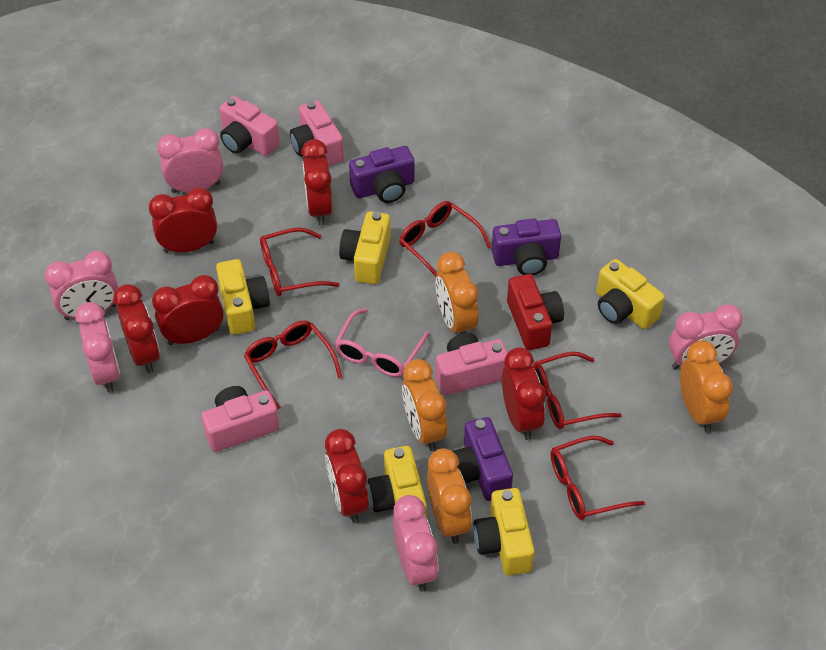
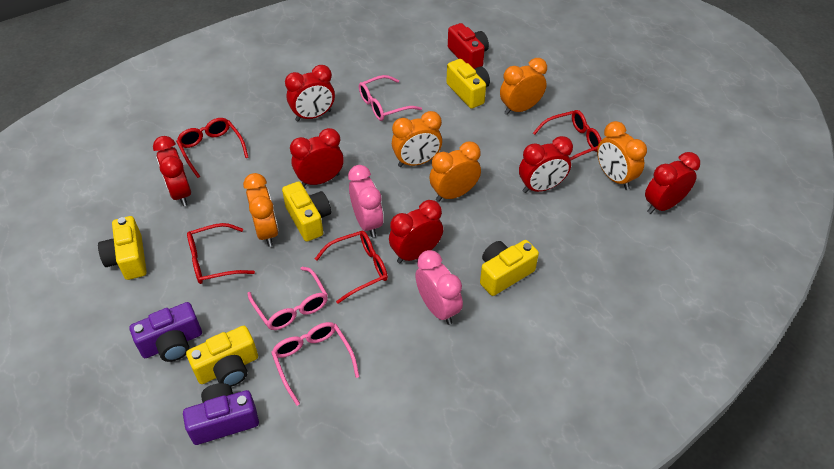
orange clock: [402,359,447,451] [427,448,472,544] [435,252,479,334] [680,340,733,433] = 4 -> [243,173,279,247] [392,111,442,167] [429,141,481,202] [500,58,547,115] [597,121,647,190] = 5
pink camera: [201,386,279,452] [219,96,280,156] [290,100,344,166] [436,333,508,395] = 4 -> none = 0
pink clock: [45,251,118,320] [75,302,120,393] [157,128,223,193] [393,495,439,592] [669,304,743,370] = 5 -> [348,165,384,237] [415,250,463,325] = 2
pink glasses: [335,308,430,377] = 1 -> [248,267,328,330] [271,322,360,406] [359,75,422,121] = 3
purple camera: [349,146,415,203] [453,417,513,501] [492,218,561,275] = 3 -> [130,302,202,362] [183,383,259,445] = 2
red glasses: [244,320,343,410] [260,228,340,296] [399,201,491,277] [533,352,622,429] [551,436,645,520] = 5 -> [176,118,249,178] [187,223,255,284] [315,231,388,304] [533,110,601,160] = 4

